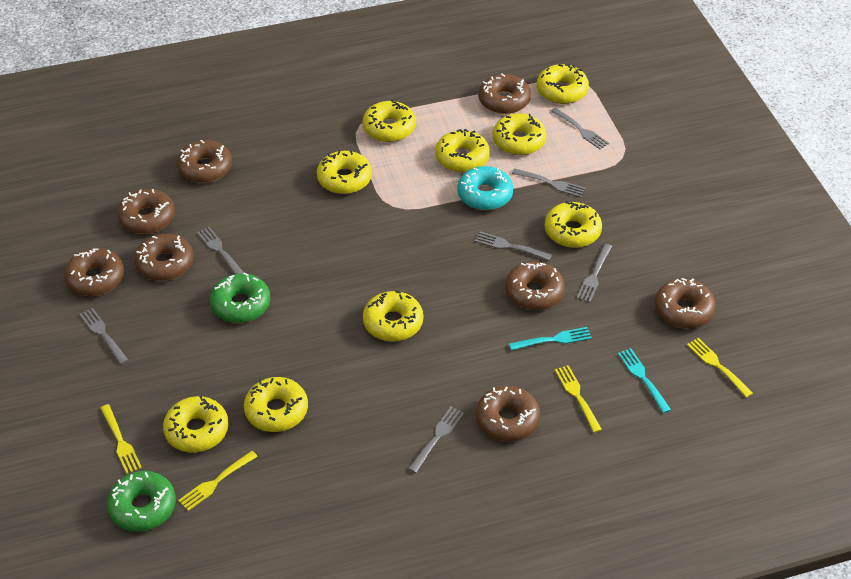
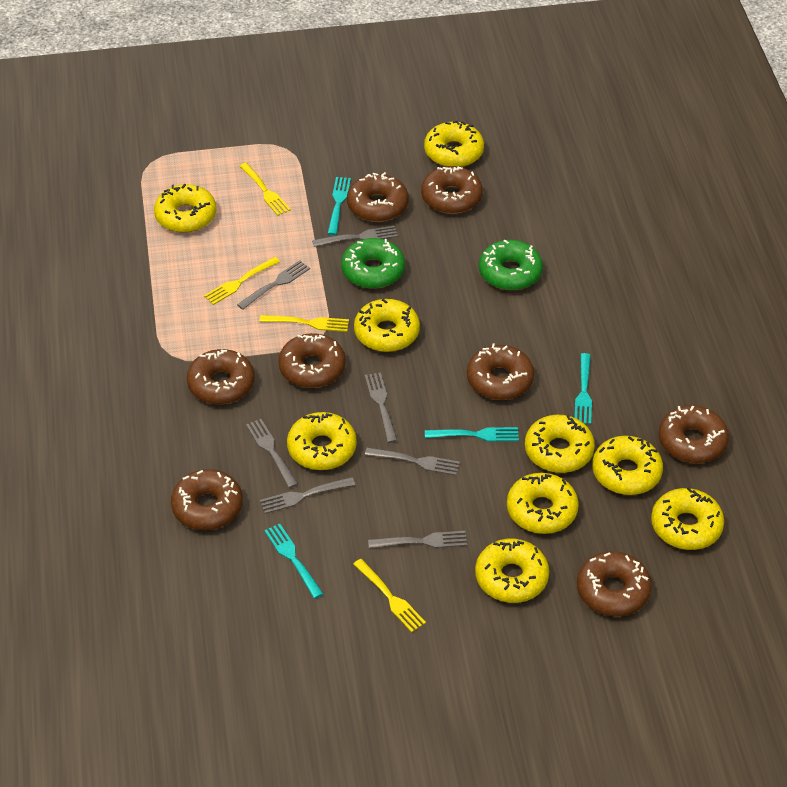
turquoise donut: [457,166,513,210] = 1 -> none = 0
turquoise fork: [509,327,592,351] [618,348,671,413] = 2 -> [264,524,323,599] [328,177,351,235] [425,427,519,441] [575,353,592,424] = 4

